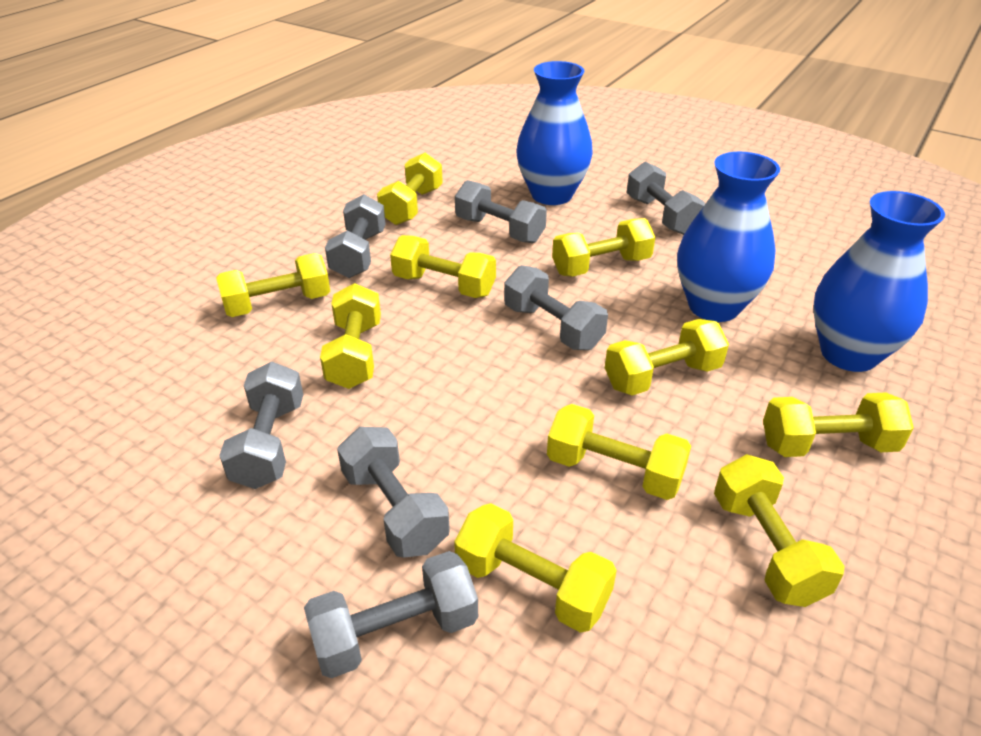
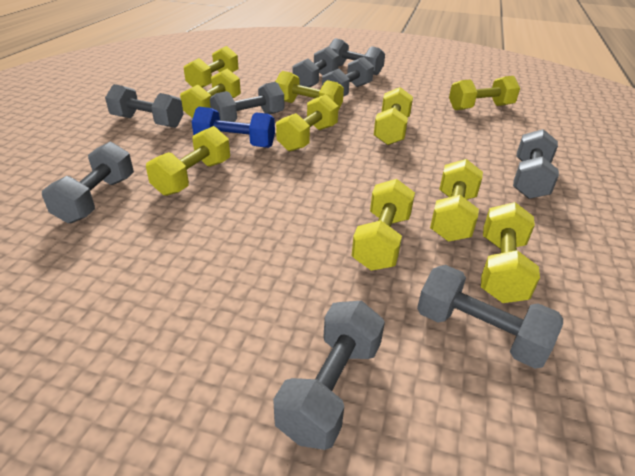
blue dumbbell: none = 0 -> [192,107,275,148] = 1
blue vase: [516,61,593,205] [677,152,780,322] [813,191,945,372] = 3 -> none = 0
grey dumbbell: [219,362,303,489] [304,551,478,679] [325,194,386,278] [337,427,450,558] [455,180,547,243] [504,265,608,350] [627,162,705,235] = 7 -> [42,142,134,223] [105,84,184,128] [210,82,284,122] [273,301,385,450] [293,46,339,87] [322,57,374,97] [329,38,385,75] [417,265,563,369] [513,129,559,199] = 9

